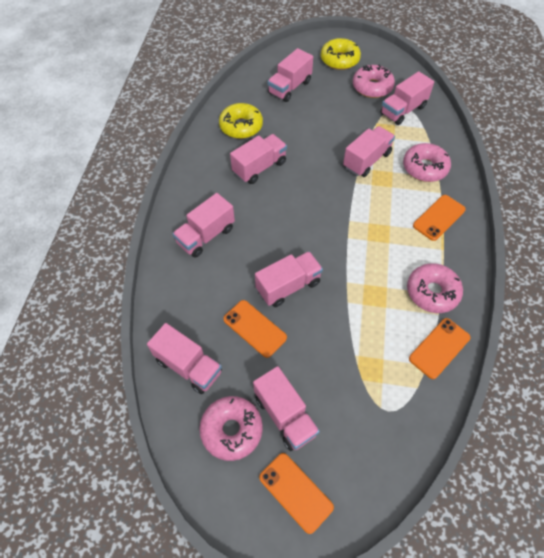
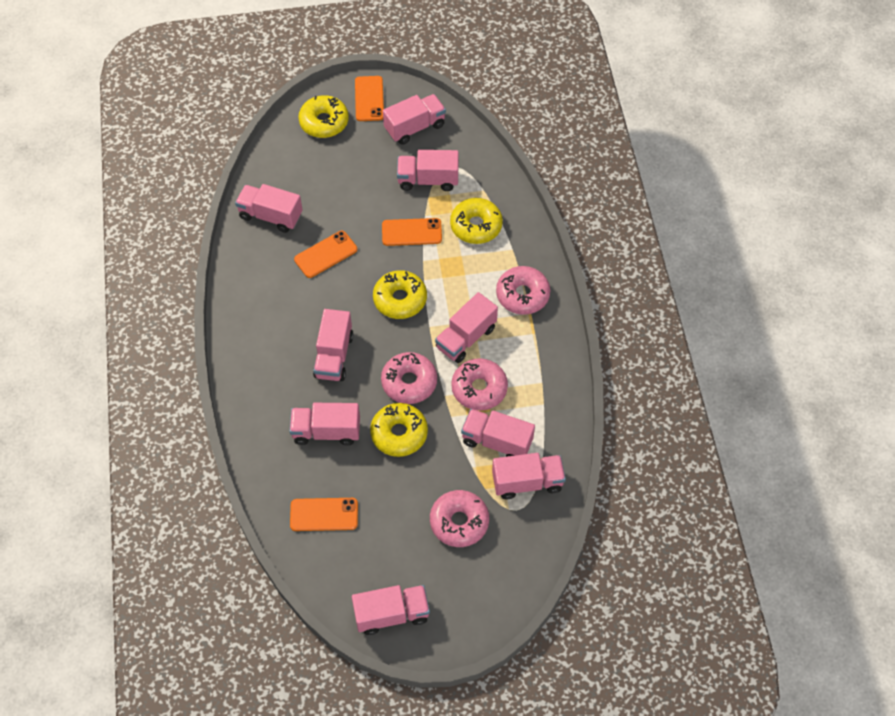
pink truck: [147,323,222,394] [172,193,235,258] [230,134,287,184] [253,366,320,451] [255,251,323,307] [268,48,313,102] [343,126,395,177] [380,71,434,125] = 8 -> [235,184,302,233] [289,403,360,446] [313,309,353,381] [352,585,430,635] [383,94,446,145] [397,150,459,191] [435,292,498,363] [461,409,535,457] [492,453,566,499] = 9
yellow donut: [219,103,263,139] [321,38,361,70] = 2 -> [298,95,349,138] [370,403,428,457] [373,270,427,319] [450,198,503,244] = 4

